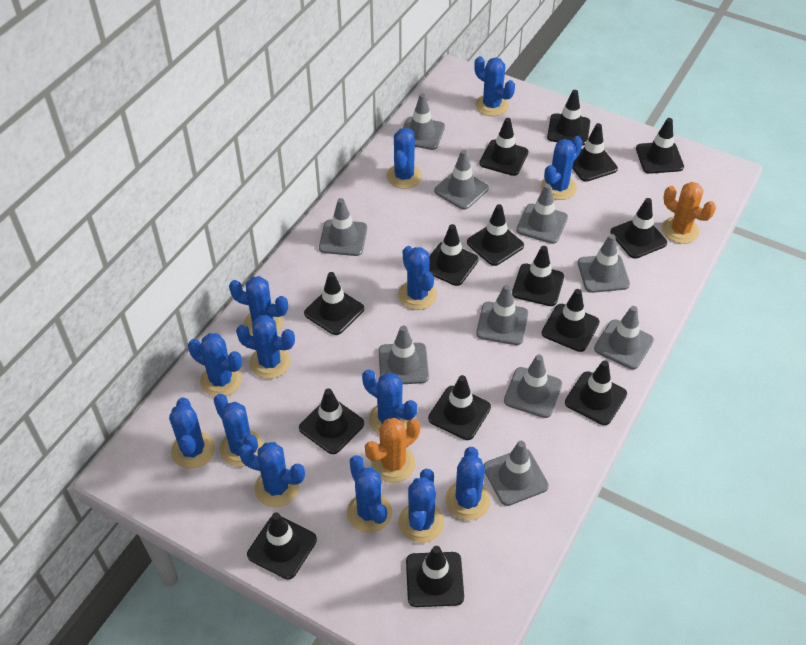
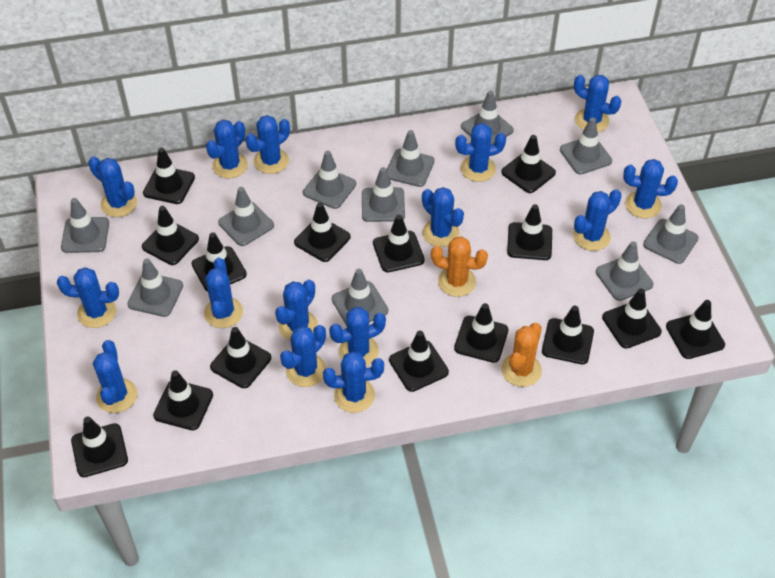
blue cactus: [169,397,215,469] [188,333,242,397] [214,394,263,467] [229,276,288,336] [236,315,295,379] [239,442,305,507] [347,455,392,533] [362,369,417,435] [387,128,422,189] [398,246,437,310] [398,469,444,543] [445,447,491,520] [474,56,515,116] [541,136,583,200] = 14 -> [57,267,119,328] [88,156,137,217] [93,340,137,413] [204,258,243,328] [206,120,248,178] [246,115,290,174] [275,280,318,341] [280,325,326,387] [323,351,384,413] [329,307,386,366] [422,187,464,247] [455,123,506,182] [573,189,621,251] [574,75,621,132] [623,159,678,218] = 15
grey traffic cone: [319,198,367,256] [378,326,429,384] [402,93,445,150] [434,150,489,210] [476,285,528,345] [484,441,549,506] [504,355,562,418] [516,184,568,244] [578,234,630,293] [594,306,654,369] = 10 -> [61,198,109,253] [127,258,183,317] [218,187,274,246] [303,151,356,209] [332,269,388,326] [362,167,405,222] [387,130,435,187] [461,90,514,144] [560,117,612,174] [596,241,653,301] [643,204,699,264] = 11

